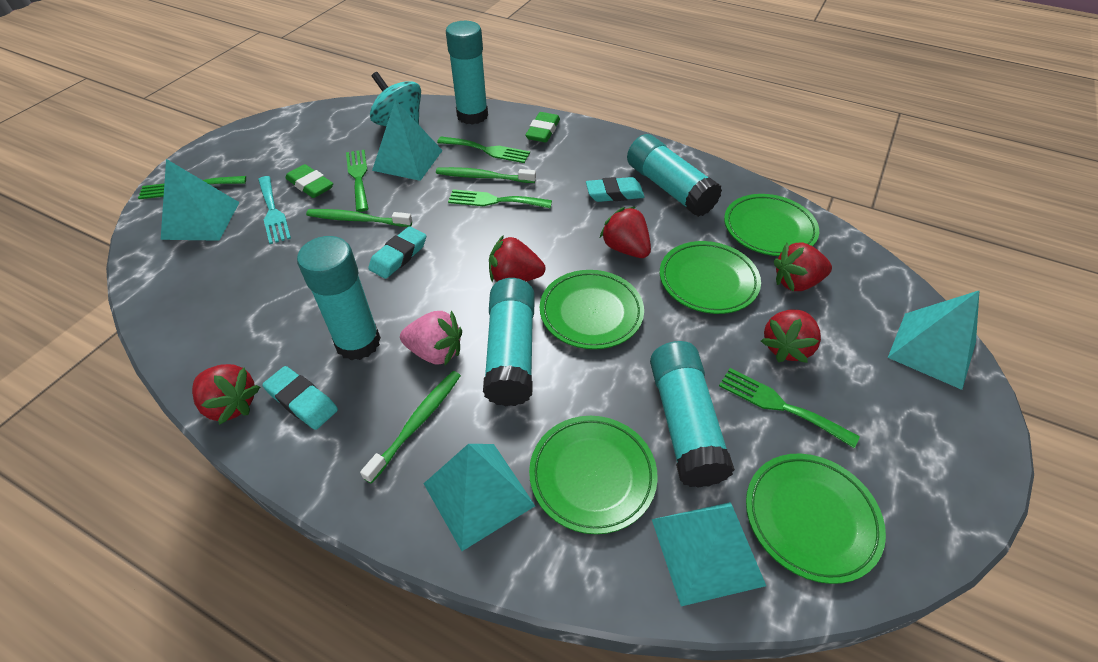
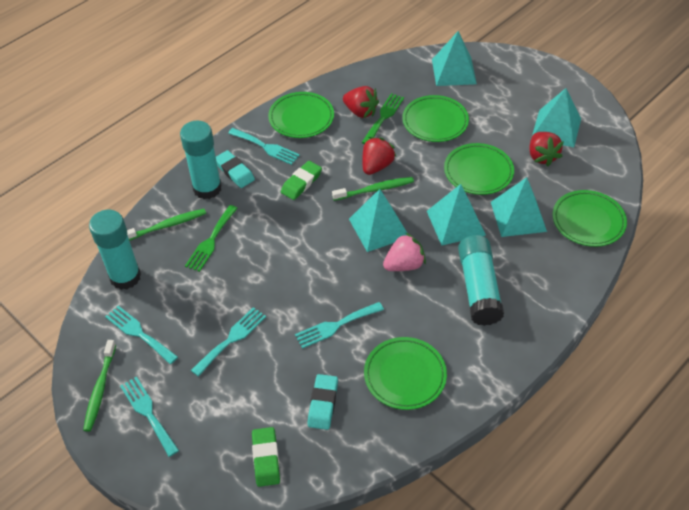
green fork: [138,176,246,199] [346,150,368,212] [437,137,530,163] [448,189,552,208] [719,368,860,448] = 5 -> [185,205,238,272] [362,93,404,144] = 2
red strawberry: [192,364,260,425] [489,235,546,283] [600,207,651,258] [761,310,821,363] [774,242,832,292] = 5 -> [343,86,379,118] [362,137,396,175] [529,132,564,167] = 3
turquoise eraser: [262,366,338,430] [368,226,426,279] [586,177,645,202] = 3 -> [216,150,255,188] [307,374,338,430] = 2
turquoise fork: [258,176,291,244] = 1 -> [105,306,178,364] [120,376,179,457] [191,307,266,377] [228,128,300,165] [295,302,384,349] = 5
turquoise glue stick: [297,236,381,360] [446,21,488,125] [483,278,535,406] [627,134,722,217] [650,341,735,488] = 5 -> [89,210,141,290] [180,120,222,199] [458,235,504,326] = 3
turquoise spinning top: [370,72,421,126] = 1 -> none = 0

